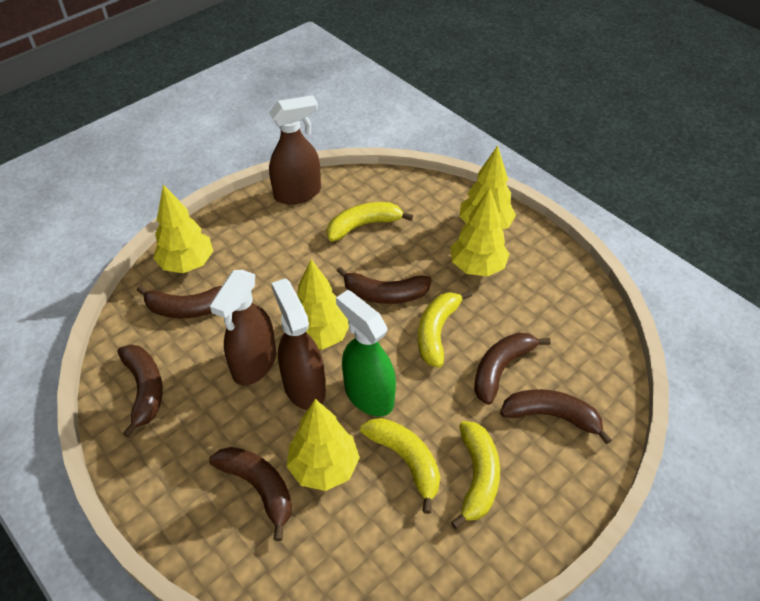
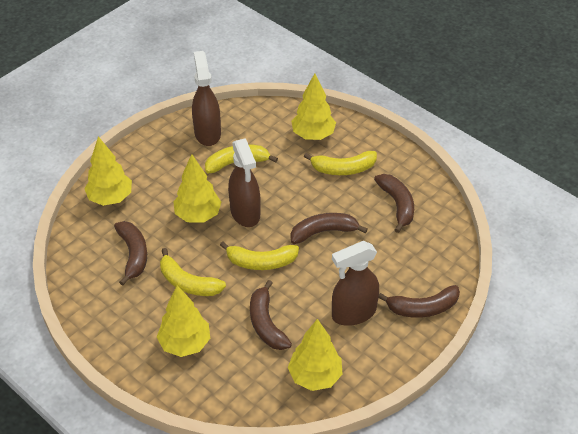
brown banana: [118,344,163,438] [137,285,222,318] [209,447,292,541] [337,267,432,304] [474,333,551,405] [500,389,612,445] = 6 -> [114,221,147,285] [250,280,292,350] [290,213,368,244] [374,174,414,233] [379,285,460,318] = 5
green spray bottle: [336,290,396,417] = 1 -> none = 0

